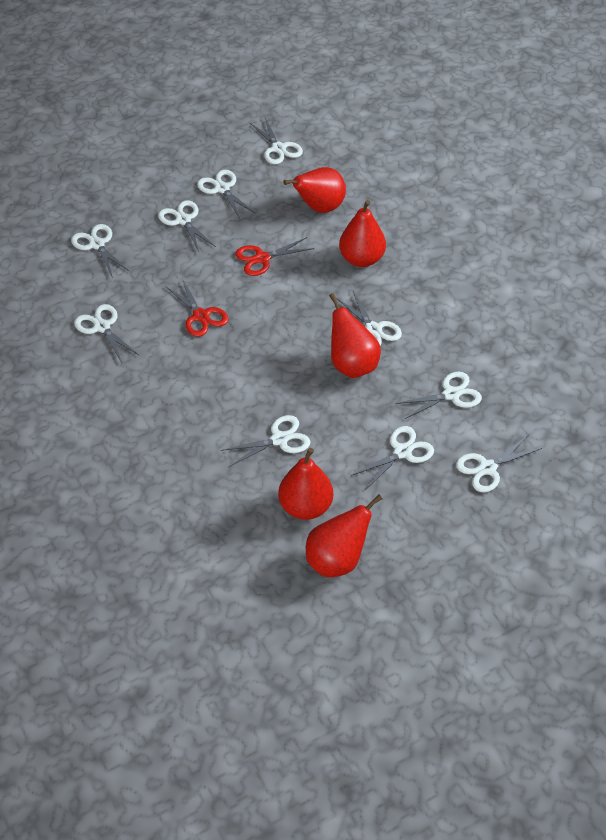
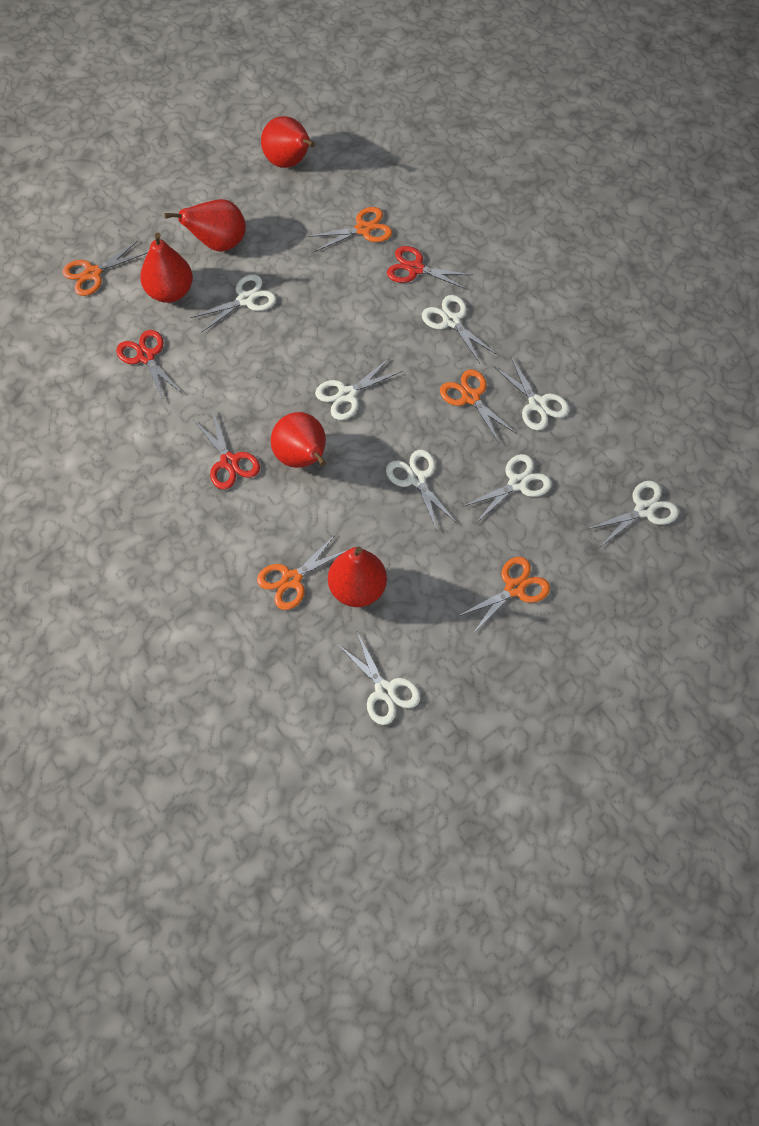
orange scissors: none = 0 -> [62,241,147,296] [257,534,350,610] [308,207,392,252] [440,369,517,443] [457,557,550,632] = 5
red scissors: [165,279,229,337] [235,237,314,276] = 2 -> [116,330,183,401] [194,412,260,489] [387,246,473,290] = 3
white scissors: [71,224,130,278] [74,304,140,363] [158,200,216,251] [197,170,256,219] [221,415,310,467] [250,118,303,164] [336,291,402,346] [351,426,434,489] [395,372,482,419] [456,435,542,492] = 10 -> [190,274,276,333] [315,358,402,420] [337,632,420,725] [386,450,457,531] [422,295,496,363] [461,454,552,524] [493,357,569,430] [586,481,679,547] = 8

